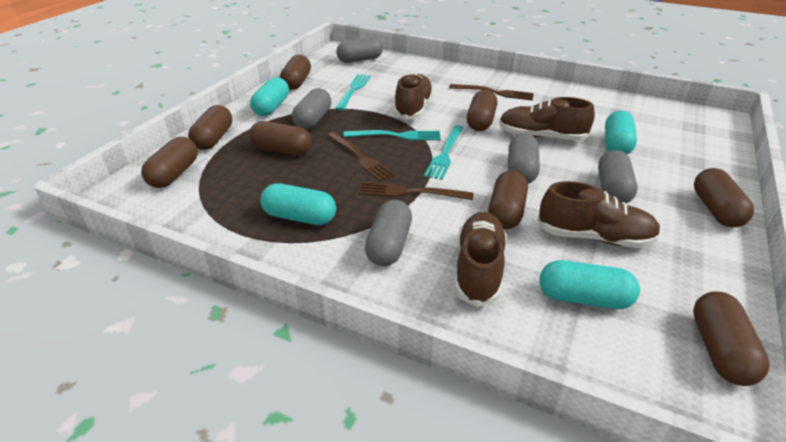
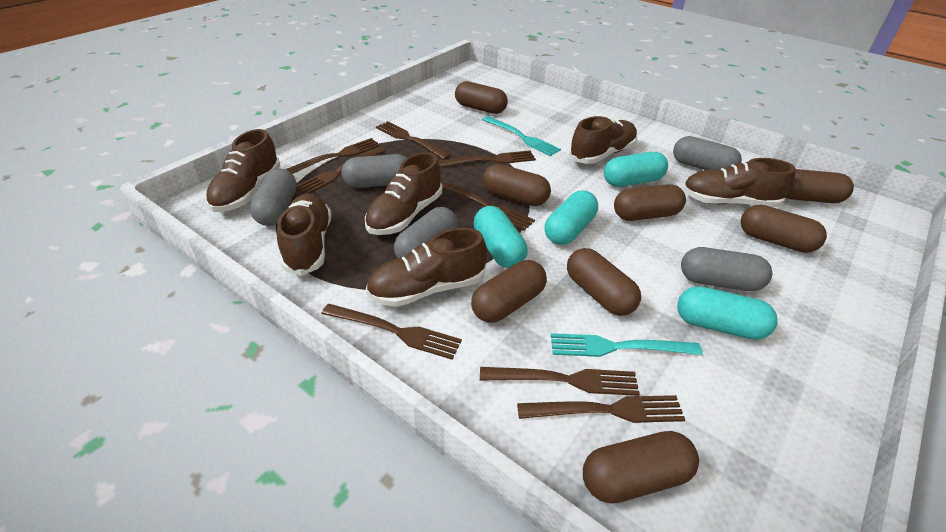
brown fork: [327,132,396,182] [359,182,474,200] [449,84,534,101] = 3 -> [285,138,381,174] [296,147,386,194] [321,304,462,360] [376,121,451,160] [438,150,536,167] [440,180,535,231] [480,367,640,396] [517,395,685,423] = 8
brown shoe: [394,73,434,120] [455,212,507,307] [499,97,595,141] [537,181,661,248] = 4 -> [206,129,281,212] [277,193,332,276] [365,152,442,235] [366,228,487,307] [569,116,637,164] [682,158,796,207] = 6
turquoise fork: [335,74,370,111] [343,130,441,140] [424,125,464,180] = 3 -> [482,116,561,156] [551,333,703,357] = 2

